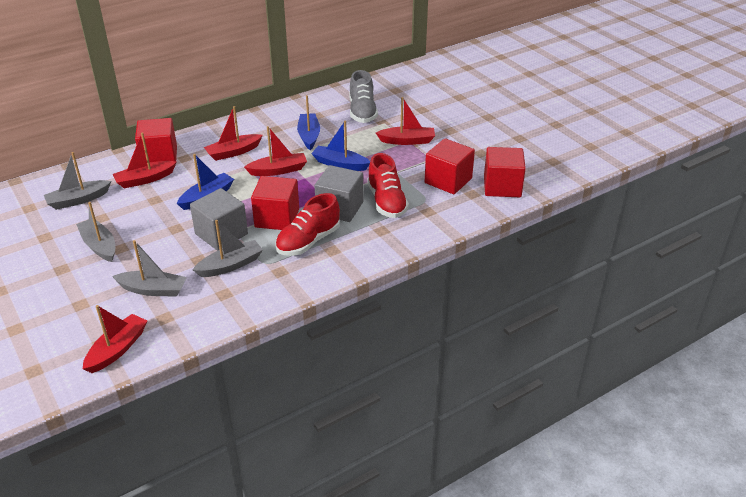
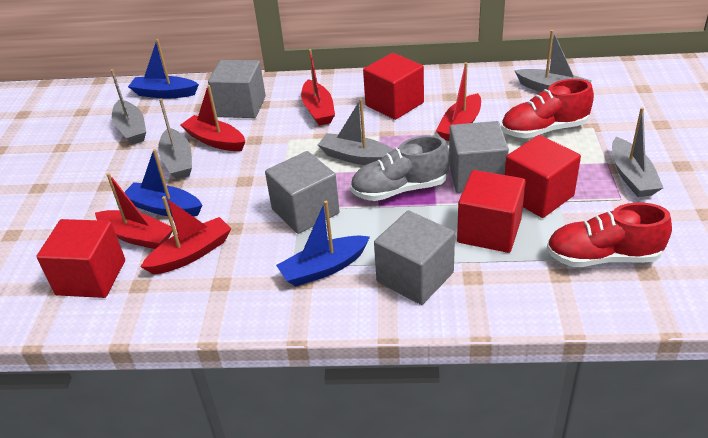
grey boat: [44,152,111,210] [76,202,115,262] [112,240,187,297] [193,220,263,277] = 4 -> [111,69,146,144] [158,99,192,179] [318,99,394,165] [515,30,592,92] [612,107,663,197] = 5
grey cube: [190,188,248,251] [315,165,363,222] = 2 -> [208,60,266,118] [265,151,340,234] [374,210,455,305] [449,121,509,193] = 4

